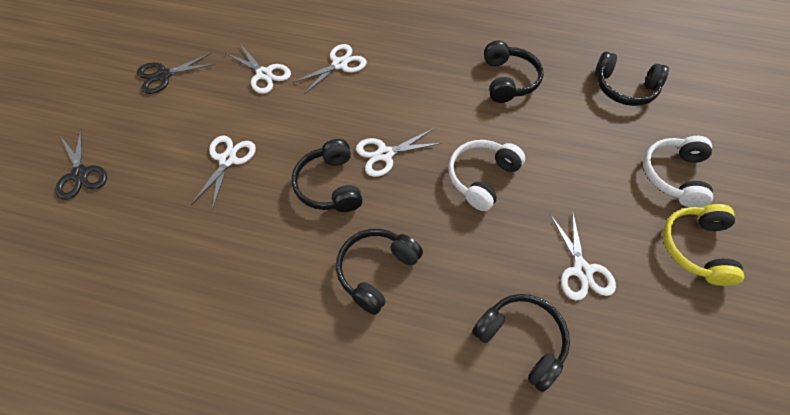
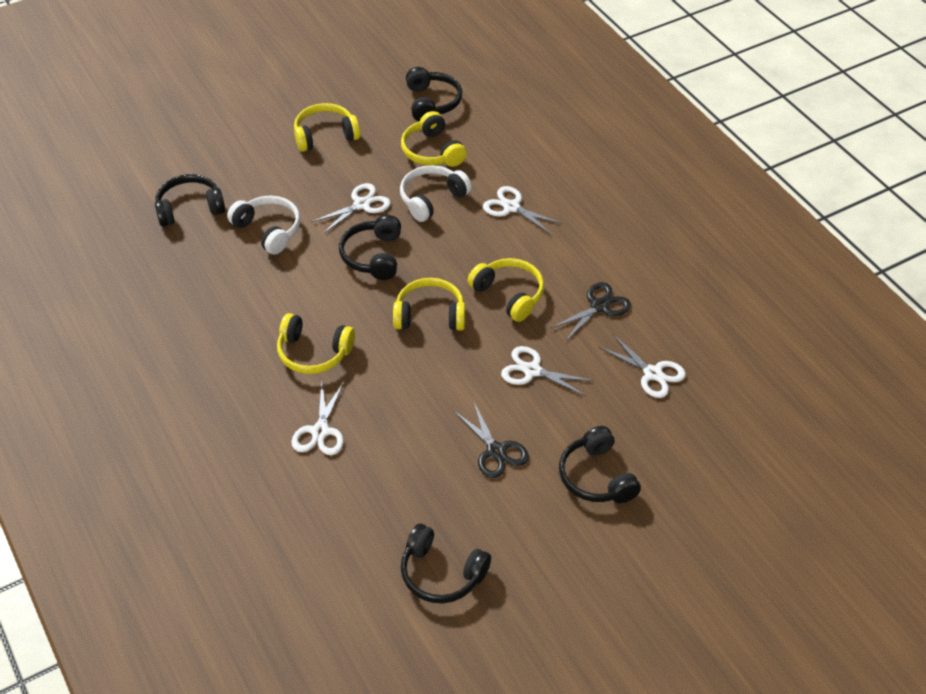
yellow headphones: [663,204,744,286] = 1 -> [277,313,355,374] [294,103,361,152] [393,278,465,331] [401,111,467,167] [467,258,544,322] = 5

